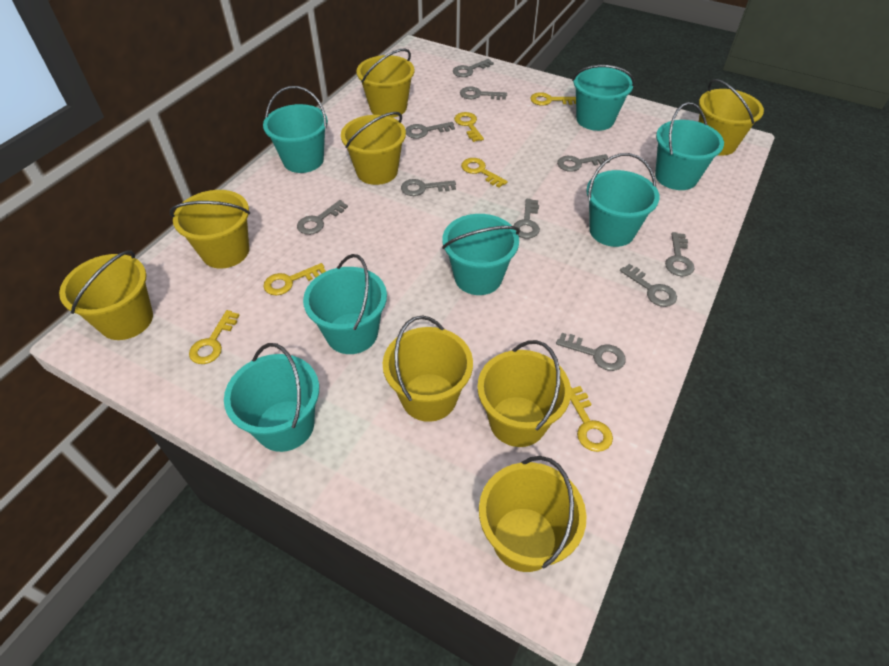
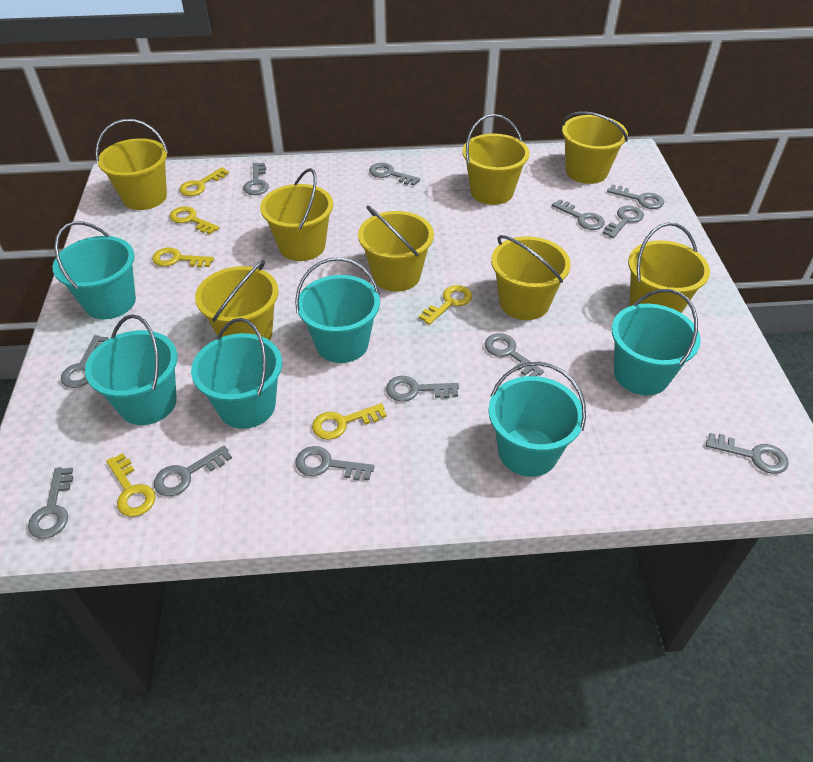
grey key: [297,200,348,235] [401,179,456,196] [406,122,455,139] [453,59,494,77] [460,87,507,100] [513,199,540,239] [556,333,626,371] [557,154,610,172] [620,264,677,307] [665,232,695,276] = 10 -> [28,467,73,539] [61,335,108,388] [154,445,232,496] [243,163,269,195] [295,446,374,481] [369,163,421,186] [386,376,459,402] [485,333,544,376] [552,199,605,230] [602,206,644,238] [607,185,664,209] [706,433,789,474] = 12
turquoise bucket: [224,343,319,452] [263,86,328,173] [303,254,387,354] [442,214,520,295] [572,65,635,131] [586,153,659,247] [655,102,724,190] = 7 -> [52,221,136,319] [85,314,178,425] [191,318,282,429] [295,257,380,363] [488,362,586,477] [612,289,701,395] = 6

